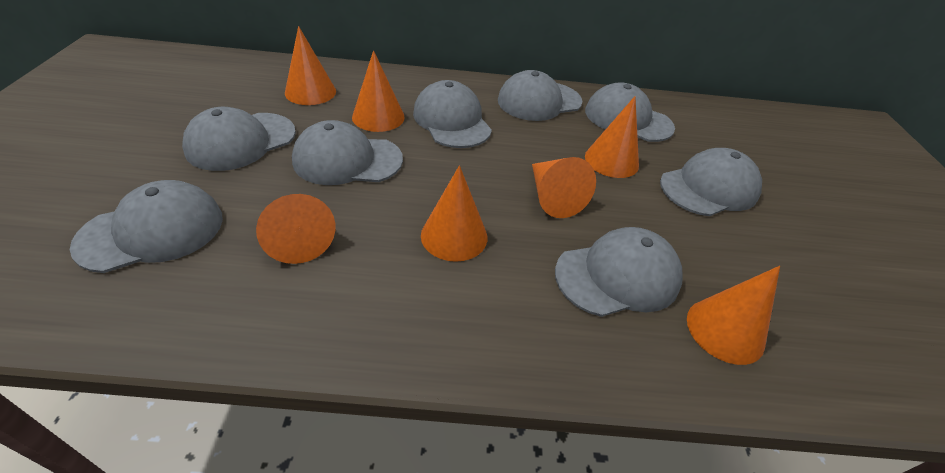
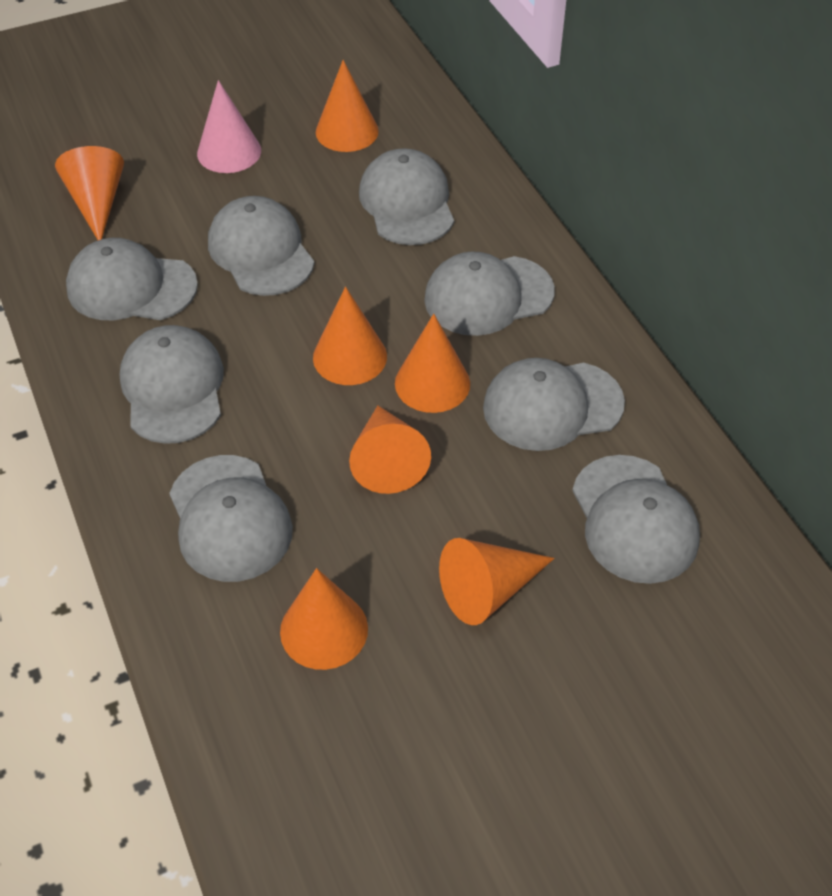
pink cone: none = 0 -> [197,80,261,173] = 1

